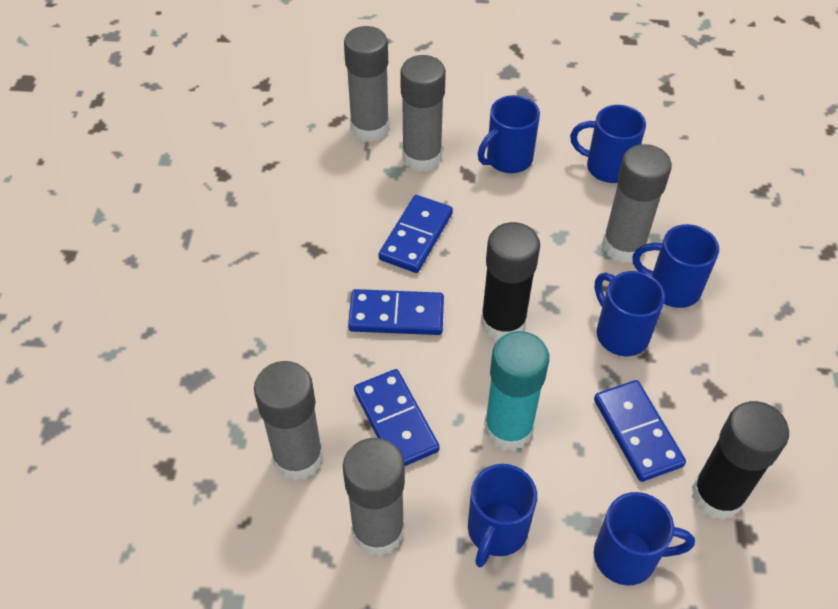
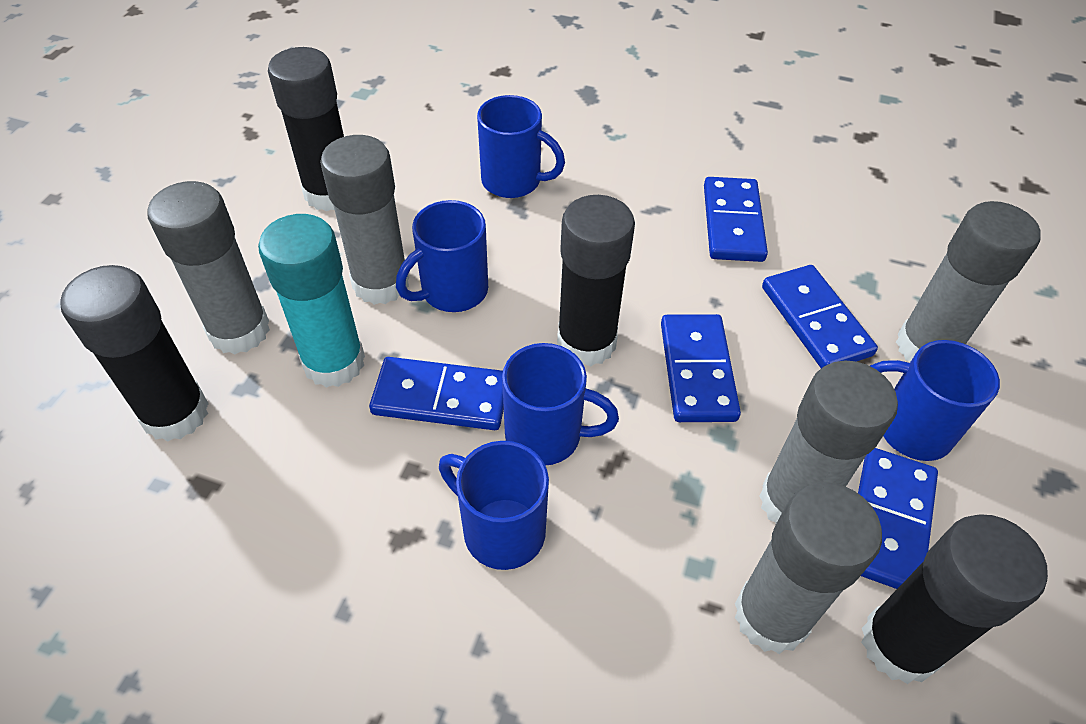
black glue stick: [481,222,540,341] [692,401,789,520] = 2 -> [60,265,209,442] [268,47,344,211] [557,195,635,366] [861,514,1048,684] = 4
blue domino: [348,289,444,335] [354,369,440,466] [378,195,453,273] [594,380,686,482] = 4 -> [369,357,504,430] [661,314,741,422] [704,177,768,262] [762,265,878,368] [858,448,938,589] = 5
blue mug: [468,464,537,567] [478,95,540,173] [570,105,646,183] [594,492,695,585] [595,271,665,356] [633,224,719,308] = 6 -> [396,200,488,312] [439,441,549,570] [477,95,565,198] [502,343,619,465] [870,340,1000,461] = 5

